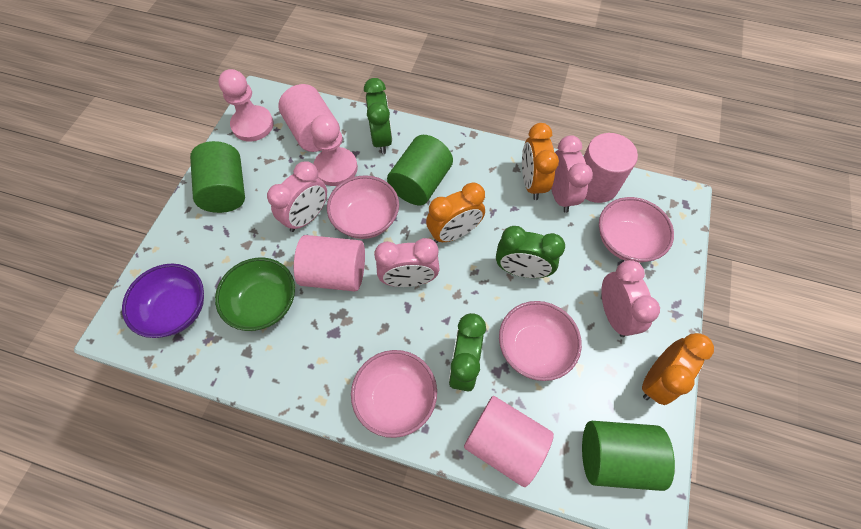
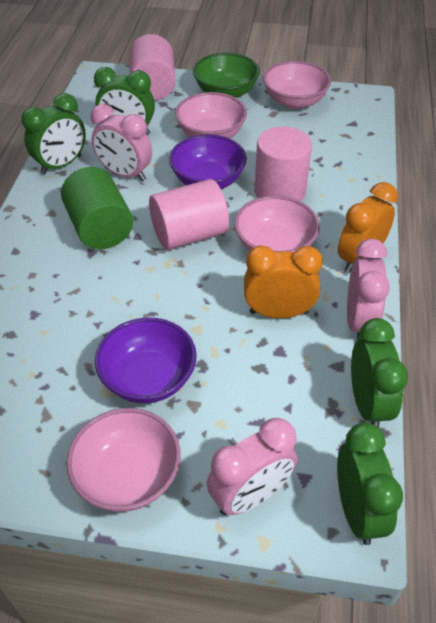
green clock: [364,78,392,154] [449,313,486,392] [496,226,565,278] = 3 -> [22,93,86,175] [94,67,155,135] [337,423,403,545] [351,318,408,428] = 4
green cylinder: [190,141,245,213] [387,135,453,205] [582,421,675,491] = 3 -> [61,167,133,249] = 1
orange clock: [426,182,485,243] [522,123,559,200] [642,333,714,405] = 3 -> [244,246,323,318] [338,182,398,274] = 2
pink clock: [267,161,327,232] [374,238,440,287] [551,135,593,213] [601,260,660,337] = 4 -> [91,104,152,181] [207,418,297,515] [347,239,390,340] = 3
pink cylinder: [278,84,340,152] [294,235,365,291] [464,396,554,487] [583,133,638,203] = 4 -> [130,34,175,101] [149,179,229,250] [255,127,312,202] = 3
pink pawn: [218,69,274,142] [311,115,358,186] = 2 -> none = 0
purple bowl: [122,264,204,338] = 1 -> [95,318,197,403] [169,134,247,189] = 2

